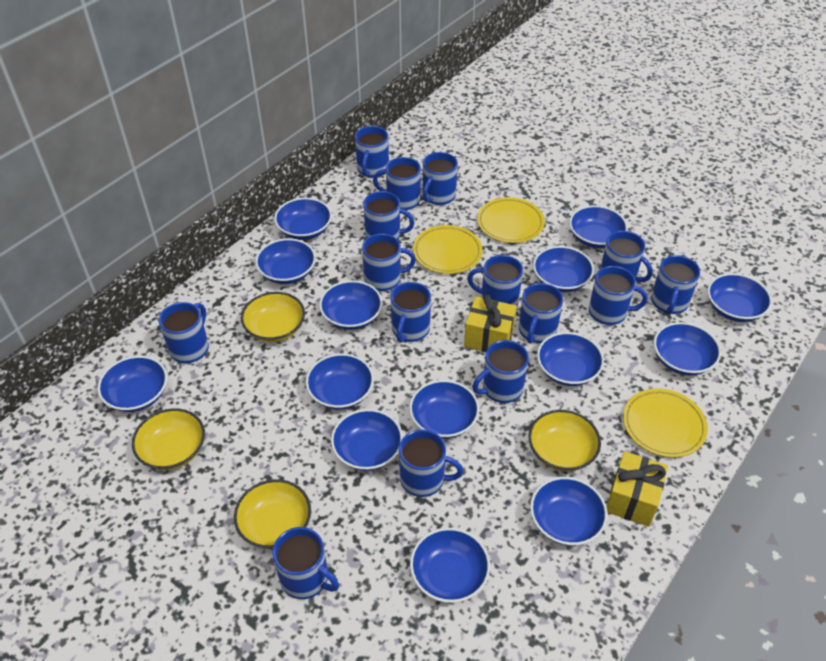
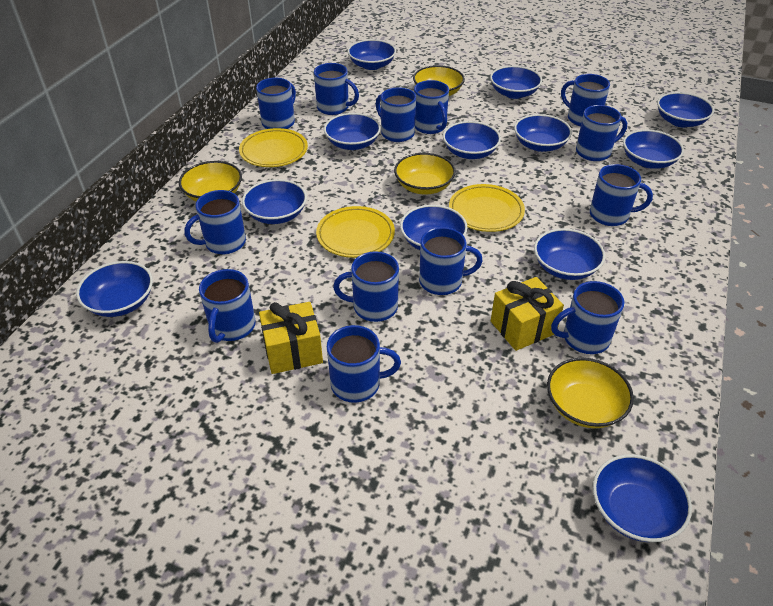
blue bowl: [97,356,167,412] [255,238,316,284] [274,198,332,240] [306,353,374,410] [319,280,382,330] [331,409,403,471] [409,380,479,439] [410,528,490,603] [530,477,608,546] [533,246,594,292] [537,332,604,386] [569,205,628,248] [654,322,721,375] [707,273,772,322] = 14 -> [76,261,153,317] [242,179,307,224] [324,113,381,150] [348,39,396,70] [400,205,468,250] [443,121,501,159] [490,66,542,99] [514,114,572,152] [534,228,605,280] [593,454,692,542] [623,130,684,169] [657,92,714,127] = 12
blue mug: [159,302,209,363] [272,527,339,599] [355,126,389,178] [362,234,416,291] [363,191,415,240] [373,157,421,210] [391,282,431,343] [399,429,463,497] [423,152,458,205] [467,255,523,306] [473,340,529,403] [519,283,563,344] [589,266,648,325] [600,231,653,282] [651,255,700,315] = 15 -> [184,190,246,254] [199,269,255,343] [256,78,296,129] [314,63,359,115] [327,325,401,403] [333,251,399,322] [376,88,416,142] [414,80,449,134] [419,227,483,295] [551,281,624,354] [561,74,610,126] [576,105,627,161] [590,164,653,226] = 13

